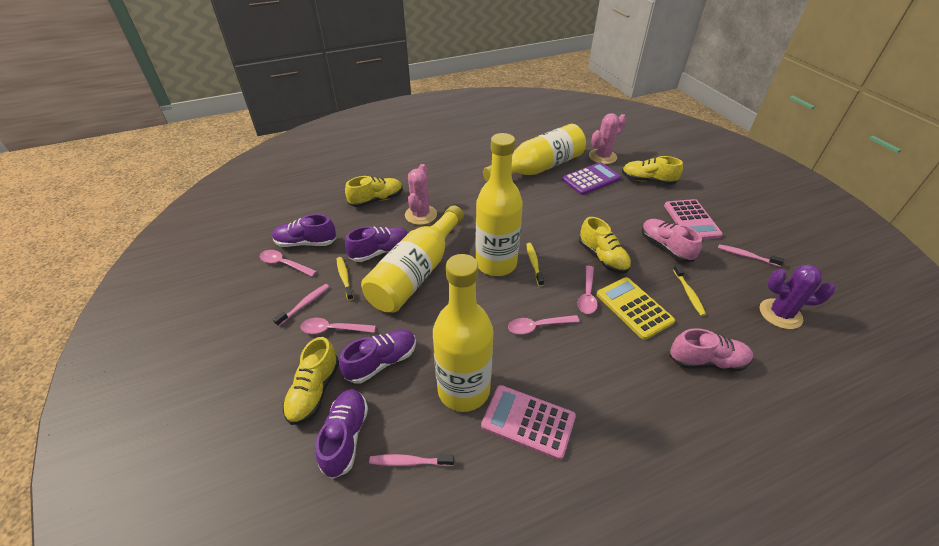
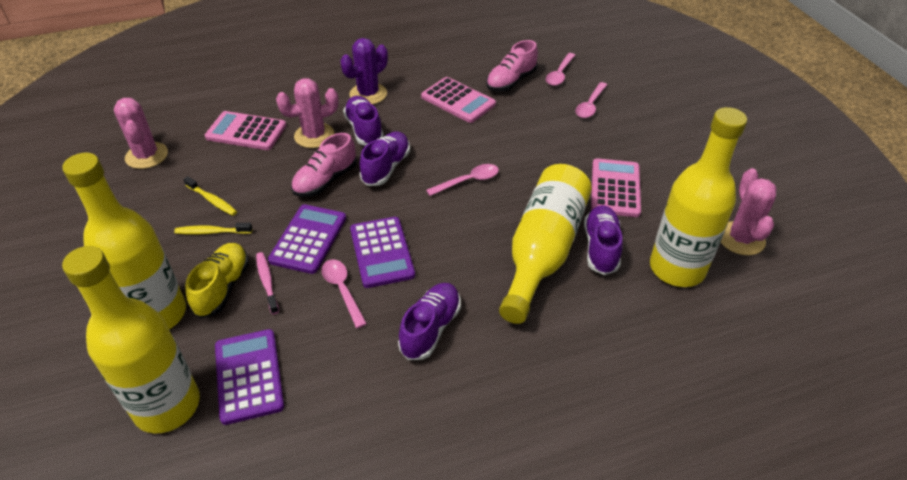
pink cactus: [405,164,437,225] [589,113,626,164] = 2 -> [114,98,168,169] [276,78,339,148] [721,168,777,255] = 3
pink calculator: [481,385,576,460] [664,199,723,240] = 2 -> [205,111,286,150] [421,77,496,123] [591,158,641,217] = 3
pink toothbrush: [273,284,329,327] [369,454,454,466] [718,244,784,267] = 3 -> [256,252,279,314] = 1
purple calculator: [562,162,621,195] = 1 -> [215,329,284,425] [268,204,346,274] [350,217,415,288] = 3
yellow calculator: [597,277,675,340] = 1 -> none = 0
yellow shoe: [283,337,339,425] [345,176,403,207] [579,217,631,274] [622,156,683,185] = 4 -> [185,243,249,318] = 1
yellow toothbrush: [337,257,354,301] [526,243,544,286] [673,265,706,316] = 3 -> [174,223,252,235] [183,176,237,216] = 2

